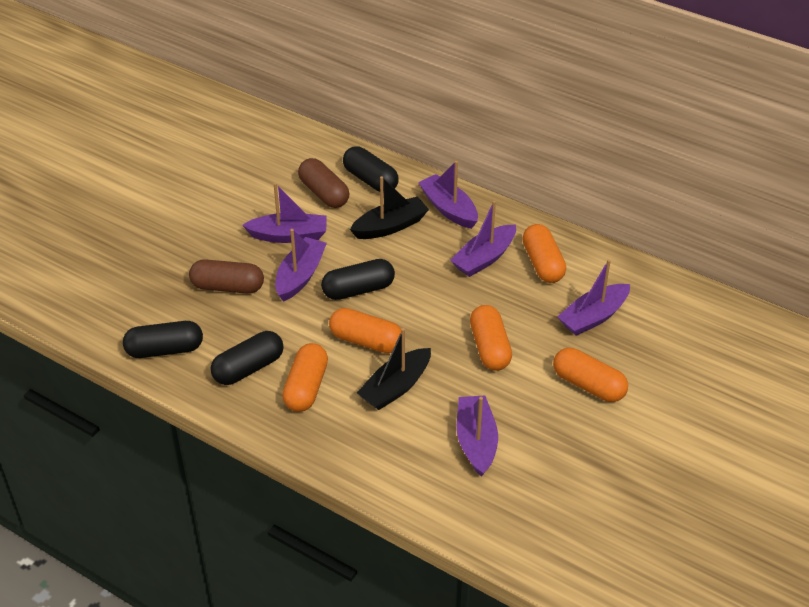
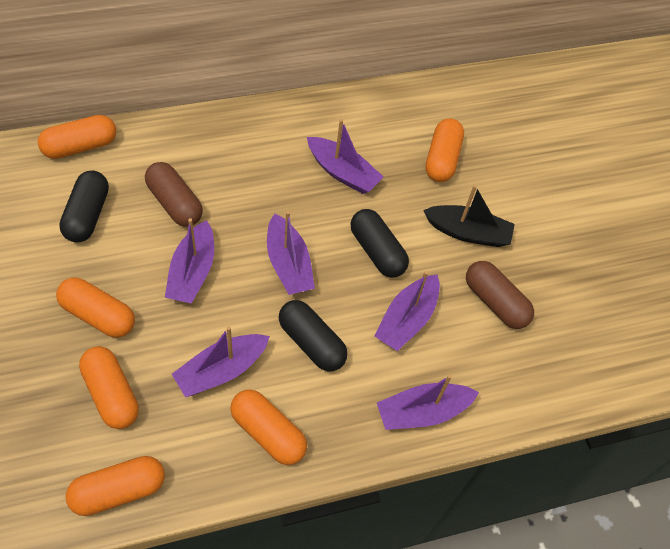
black boat: [350,176,429,239] [357,328,431,410] = 2 -> [423,185,515,247] = 1
black capsule: [123,321,203,358] [211,331,284,385] [321,259,395,300] [343,146,399,193] = 4 -> [59,170,109,243] [279,300,348,371] [350,209,409,278] = 3
orange capsule: [282,343,328,412] [329,308,401,353] [470,305,512,370] [522,224,566,283] [553,348,628,402] = 5 -> [38,115,116,159] [56,277,135,337] [66,456,165,516] [79,346,139,429] [231,390,307,465] [426,118,464,182] = 6

